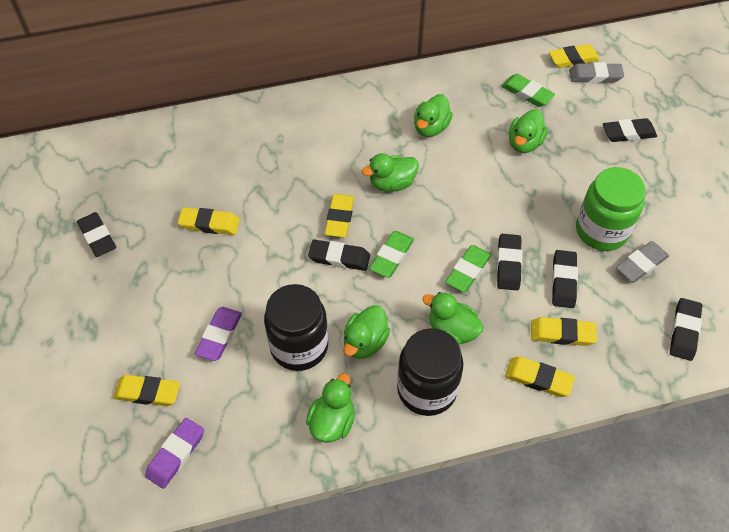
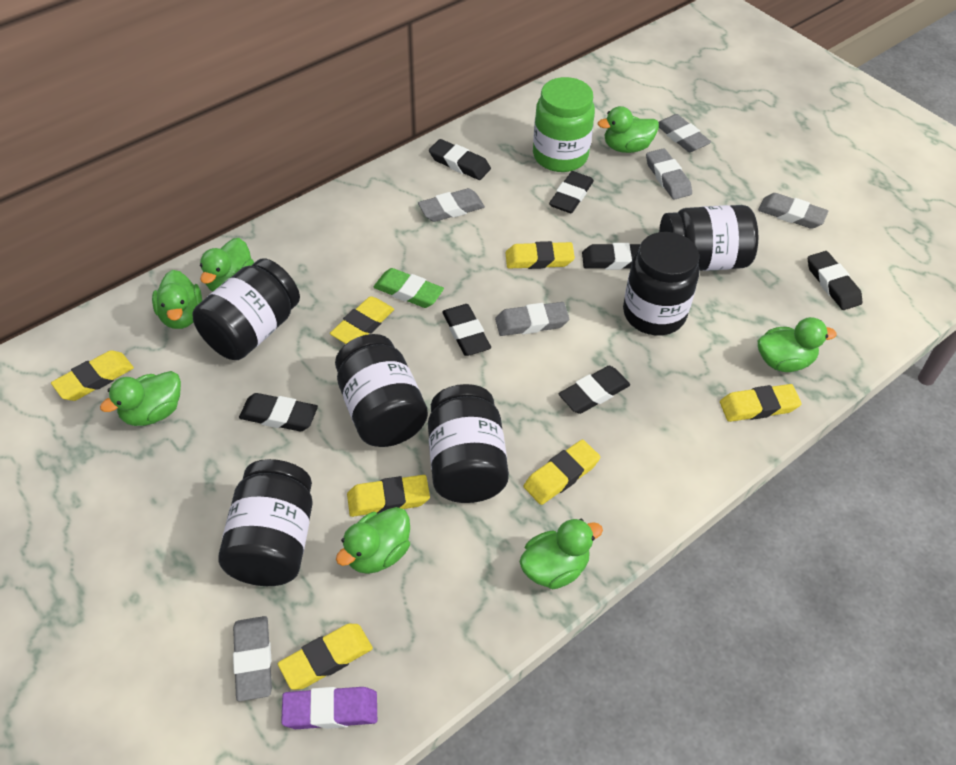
black eraser: [77,212,116,257] [308,240,370,271] [497,234,522,290] [552,250,578,308] [603,118,657,142] [670,298,702,361] = 6 -> [239,393,318,431] [429,139,491,180] [443,304,491,356] [549,171,594,213] [559,366,630,414] [582,243,640,270] [808,251,862,310] = 7
black jar: [264,284,328,371] [397,328,463,416] = 2 -> [193,259,300,360] [218,459,313,586] [335,334,428,447] [428,384,509,503] [623,232,699,335] [659,205,758,271] = 6
green duck: [306,373,355,443] [344,305,390,359] [362,153,419,192] [414,94,453,137] [422,292,484,345] [509,109,548,153] = 6 -> [100,371,181,426] [152,270,202,329] [200,238,254,291] [336,507,410,574] [519,519,603,589] [598,106,659,153] [758,317,837,372] = 7
green eraser: [369,231,414,278] [445,245,491,292] [501,74,555,107] = 3 -> [373,268,444,308] = 1
grey eraser: [569,62,624,83] [616,241,669,283] = 2 -> [233,616,272,701] [418,188,485,222] [495,302,569,336] [646,148,692,200] [659,114,711,152] [758,193,829,229] = 6
purple eraser: [145,418,204,489] [195,307,242,361] = 2 -> [281,687,377,729] = 1
yellow eraser: [113,375,180,406] [178,207,240,235] [325,194,354,237] [505,357,575,397] [531,317,597,346] [549,44,600,68] = 6 -> [51,350,134,401] [278,624,373,690] [330,296,394,344] [347,475,430,517] [505,241,575,269] [524,439,600,505] [720,384,802,422] = 7

